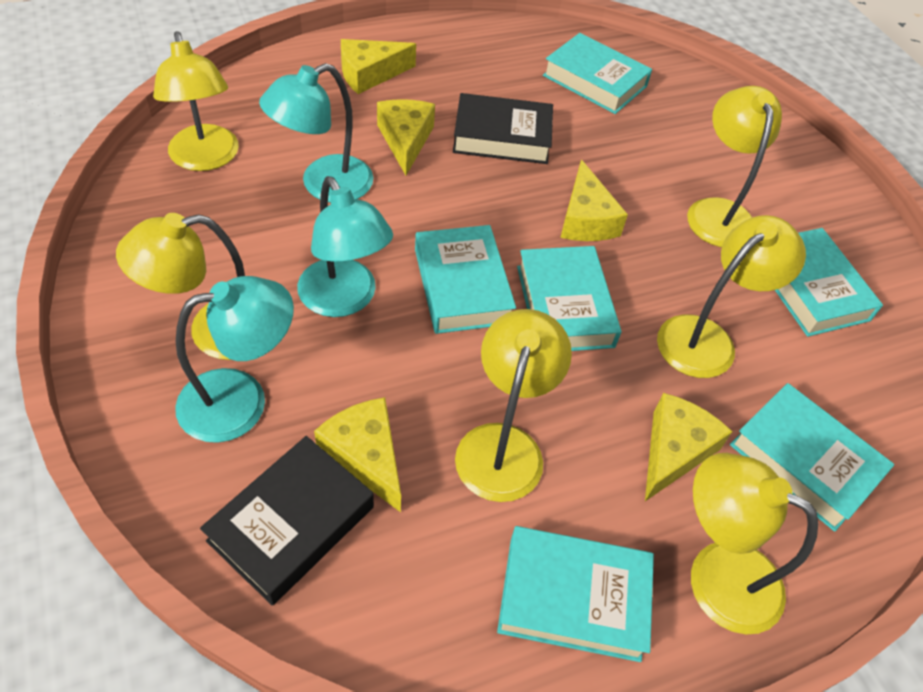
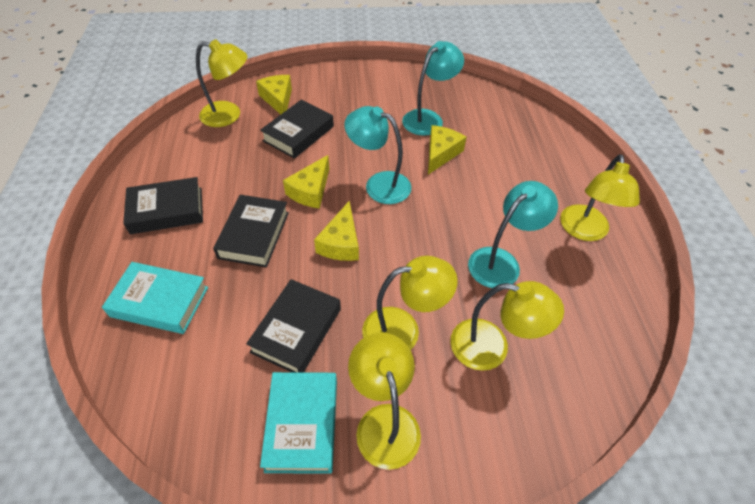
black book: [200,436,374,606] [453,93,553,164] = 2 -> [123,177,203,234] [213,195,289,267] [246,279,341,372] [260,100,334,159] = 4
turquoise book: [415,225,516,334] [497,526,654,662] [517,246,621,351] [543,33,652,114] [730,383,894,532] [775,228,883,337] = 6 -> [102,262,208,334] [260,372,337,473] = 2
yellow cheese: [314,397,401,512] [341,39,416,94] [377,99,435,175] [560,159,628,241] [645,393,733,501] = 5 -> [256,75,292,114] [283,155,329,208] [314,201,359,261] [428,125,467,174] = 4
yellow lamp: [116,213,245,360] [153,31,239,171] [455,309,572,502] [657,215,806,378] [687,86,782,247] [691,453,818,635] = 6 -> [196,39,247,127] [348,333,421,470] [362,256,458,350] [450,281,564,371] [560,154,640,241] = 5

